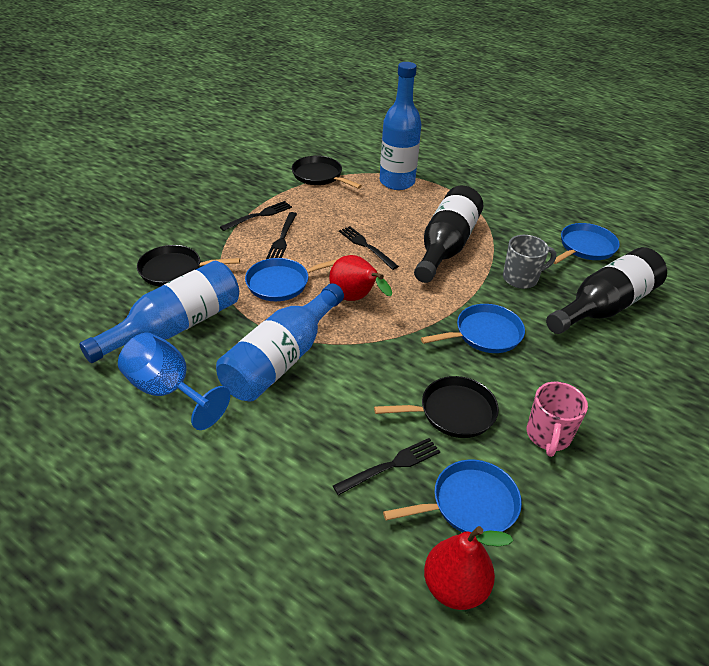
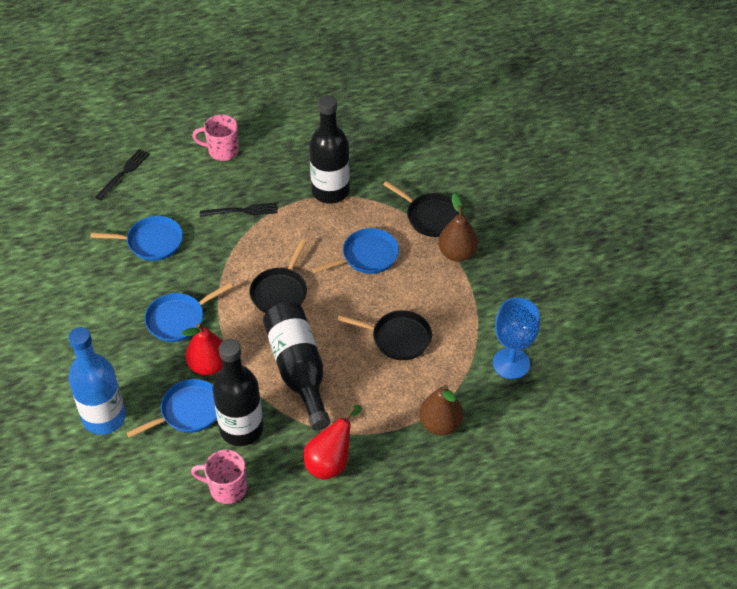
black bottle: [414,186,483,283] [546,247,667,334] = 2 -> [212,339,263,446] [263,302,330,431] [309,95,350,204] = 3
black fork: [220,201,292,231] [266,212,297,259] [333,438,440,495] [339,226,399,270] = 4 -> [95,149,150,200] [200,202,278,217] = 2
blue bottle: [79,261,239,363] [216,283,344,402] [380,62,421,190] = 3 -> [68,327,126,435] = 1
brown pear: none = 0 -> [419,384,464,435] [438,193,478,261] = 2
grey mug: [503,235,556,289] = 1 -> none = 0
pink mug: [527,382,588,457] = 1 -> [191,450,247,504] [192,115,239,161] = 2

